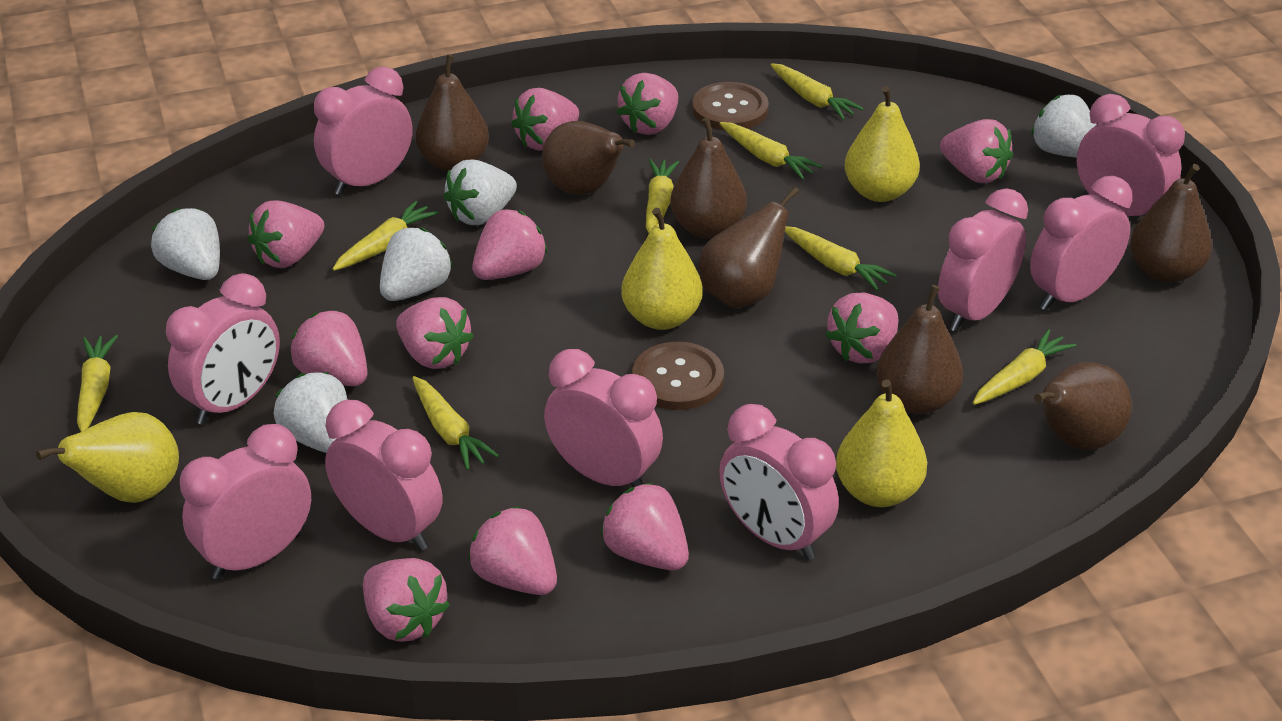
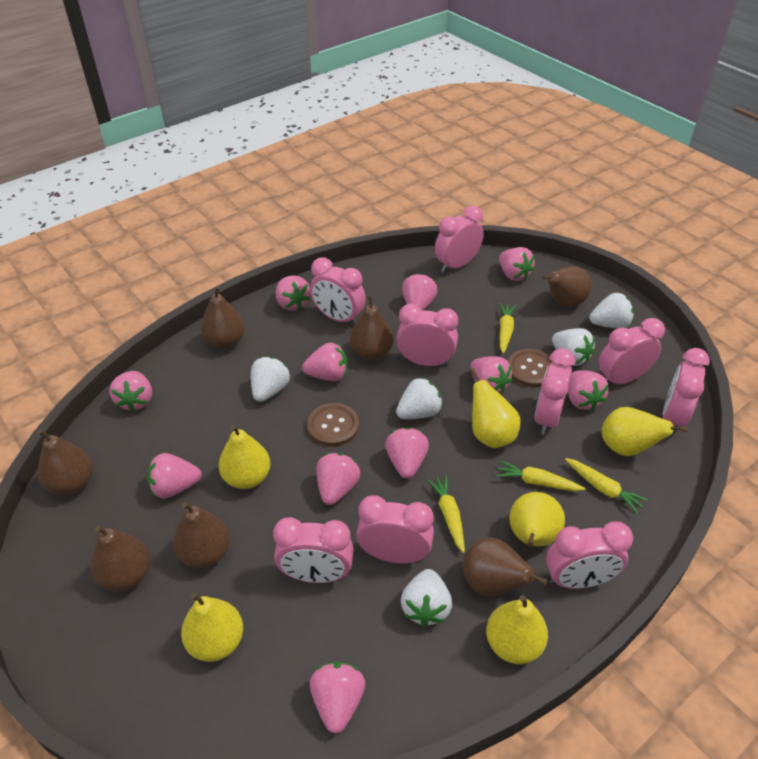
yellow carrot: [77,335,118,432] [332,201,438,271] [412,376,499,470] [646,159,679,233] [719,122,822,179] [770,63,864,120] [785,226,897,291] [973,329,1076,405] = 8 -> [427,475,465,553] [496,461,586,491] [499,303,516,354] [565,458,648,514] = 4
yellow pear: [36,412,179,503] [621,208,703,330] [836,379,927,507] [845,86,920,202] = 4 -> [181,593,243,662] [219,425,271,489] [469,368,521,448] [486,595,548,664] [509,492,565,547] [602,407,688,456] = 6

